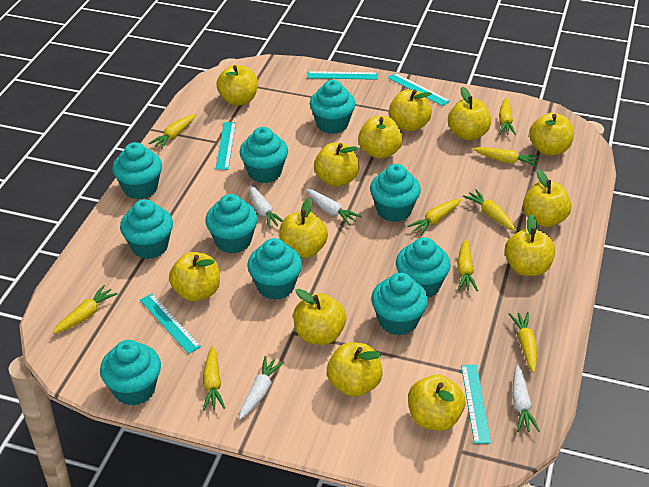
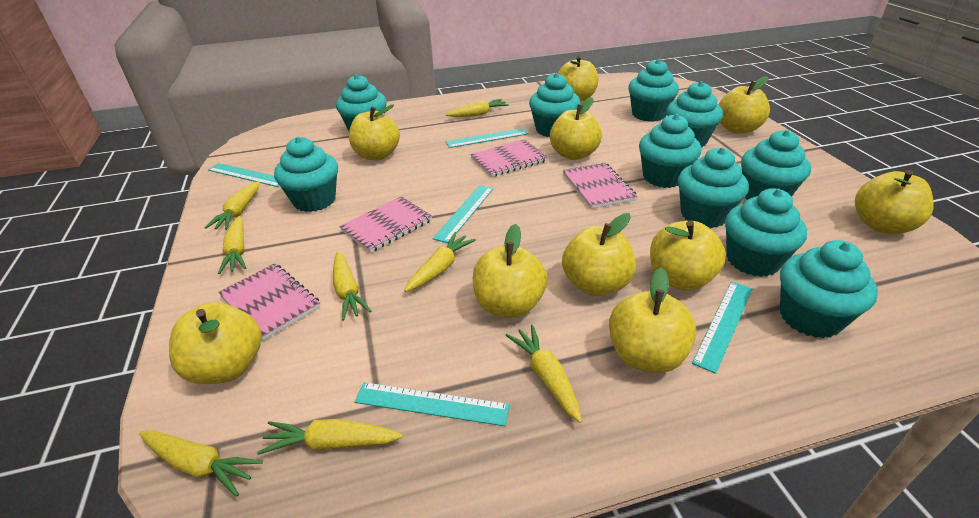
pink notebook: none = 0 -> [218,263,321,341] [339,197,433,253] [470,140,548,177] [563,163,638,209] = 4
white carrot: [239,356,284,420] [249,185,283,229] [306,189,362,226] [512,365,540,432] = 4 -> none = 0
yellow apple: [169,252,220,302] [216,65,258,106] [279,198,328,258] [293,289,346,345] [314,143,360,187] [327,342,383,397] [358,116,403,159] [389,89,432,132] [408,375,465,431] [448,87,491,140] [505,214,555,276] [523,169,572,227] [529,113,574,156] = 13 -> [169,302,261,384] [349,104,400,160] [473,224,547,318] [550,97,602,160] [558,56,598,102] [562,213,636,296] [609,267,697,373] [650,221,726,291] [718,76,770,134] [855,170,934,234] = 10
yellow carrot: [52,285,118,334] [148,114,196,150] [203,346,225,411] [407,199,461,236] [457,239,478,291] [463,189,516,231] [473,147,539,167] [499,97,516,135] [509,312,537,373] = 9 -> [139,430,263,497] [204,181,260,230] [218,216,246,274] [257,419,403,455] [333,252,372,321] [404,232,476,292] [446,99,509,117] [505,325,582,423] = 8

